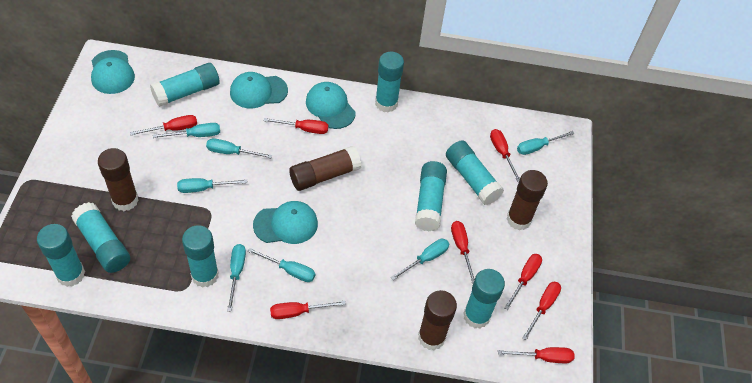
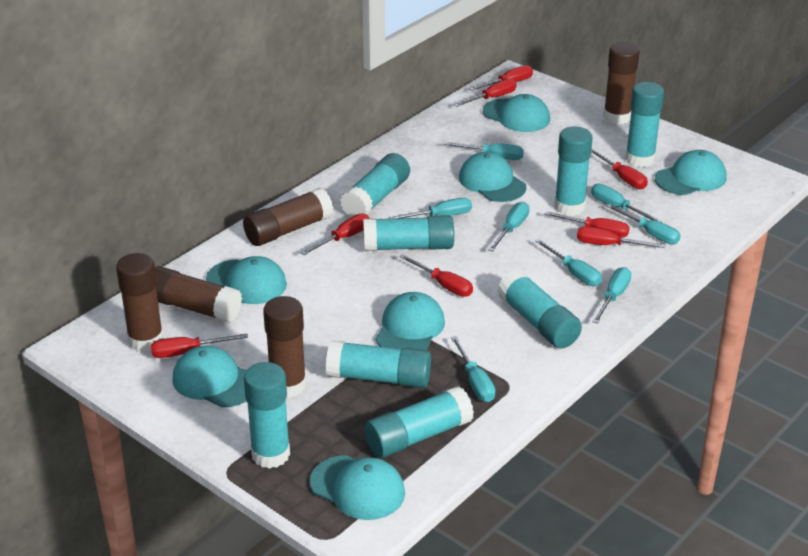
brown glue stick: [98,148,139,211] [289,146,362,191] [418,290,457,350] [507,170,548,230] = 4 -> [116,253,164,352] [155,266,242,323] [243,188,333,246] [263,296,306,398] [603,42,640,124] = 5
turquoise cap: [91,50,135,94] [230,72,288,108] [253,201,318,244] [306,82,356,129] = 4 -> [173,346,247,407] [206,256,287,304] [310,455,405,520] [375,292,445,350] [459,152,526,202] [483,94,550,132] [655,150,726,195] = 7
turquoise screwdriver: [153,123,220,138] [177,178,247,193] [206,138,272,158] [227,244,246,311] [248,248,315,282] [391,239,449,280] [517,131,575,155] = 7 -> [389,198,472,219] [444,142,524,160] [451,336,495,402] [488,202,529,251] [535,239,602,286] [591,184,662,222] [592,267,631,324] [606,204,681,244] = 8

